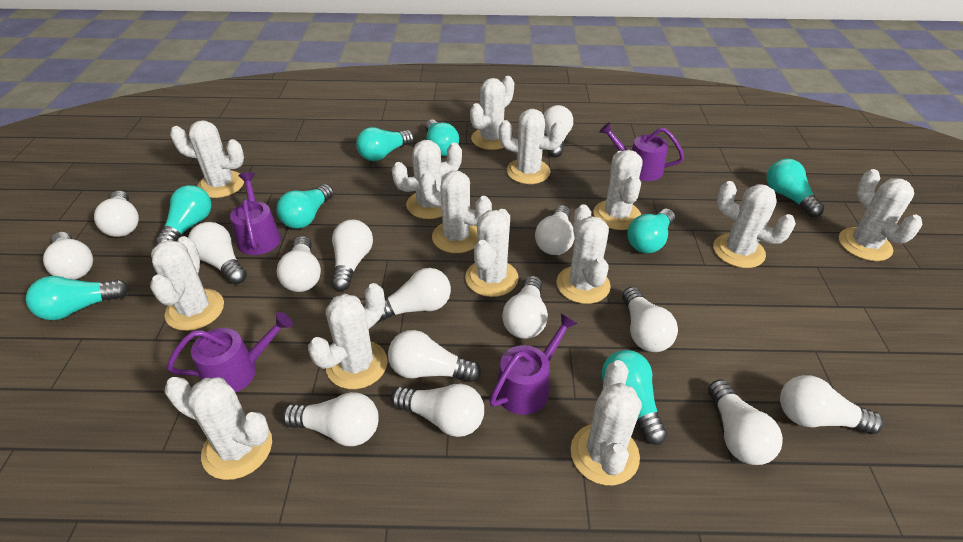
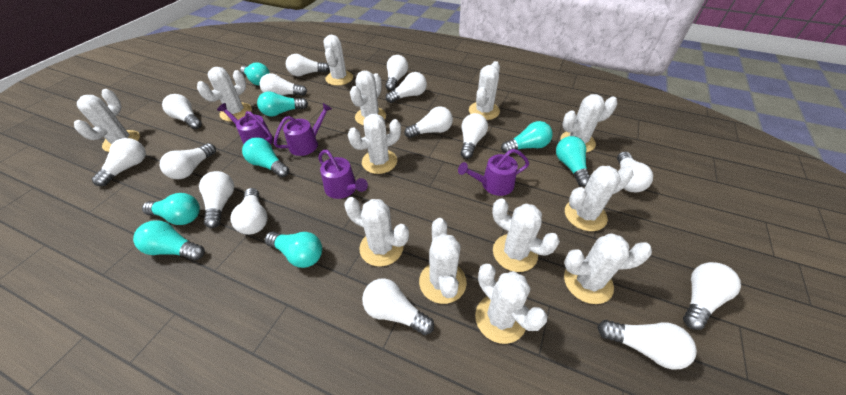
white cactus: [150,236,224,331] [164,377,272,480] [170,120,244,198] [308,283,388,389] [392,140,462,219] [420,171,492,253] [465,209,518,297] [470,76,514,150] [499,109,565,184] [556,204,611,304] [571,360,642,485] [593,150,643,230] [713,181,796,268] [839,169,922,261] = 14 -> [74,89,140,152] [197,67,252,122] [324,35,353,86] [345,197,409,267] [348,114,401,174] [350,71,386,126] [419,218,467,304] [469,61,500,120] [475,264,547,344] [492,198,560,272] [560,94,617,153] [564,233,652,304] [565,166,633,231] = 13

